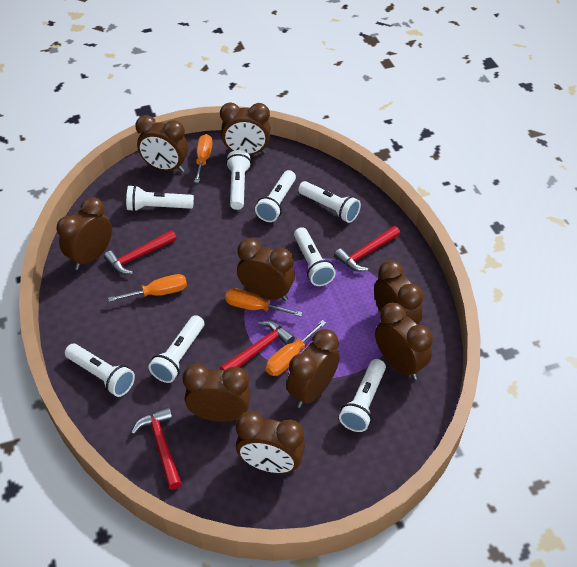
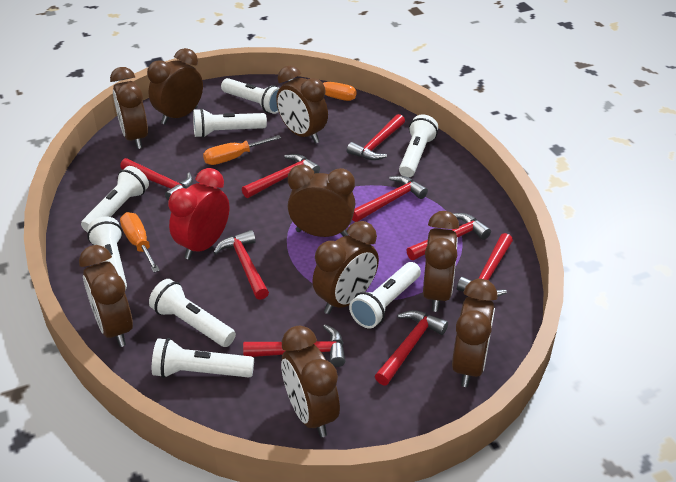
orange screwdriver: [108,274,187,302] [194,134,213,183] [225,288,303,317] [266,320,326,376] = 4 -> [120,212,160,273] [203,135,281,165] [288,79,357,101] = 3
red clock: none = 0 -> [168,168,229,260] = 1
red hammer: [104,230,177,274] [131,407,182,490] [220,321,295,370] [334,226,400,271] = 4 -> [120,158,193,201] [213,230,269,300] [242,154,320,198] [243,324,345,367] [347,114,405,160] [352,176,428,222] [375,310,448,385] [406,213,491,260] [457,233,513,297] = 9

